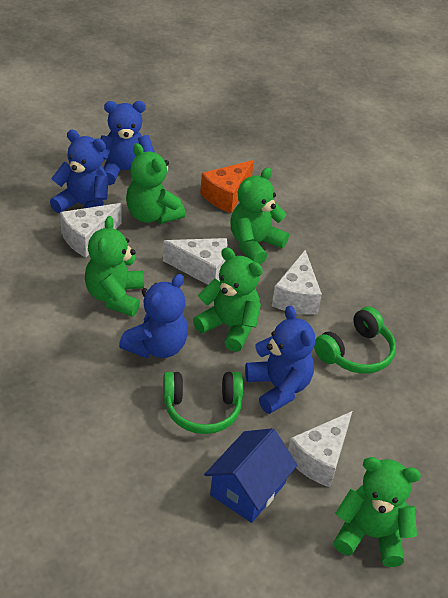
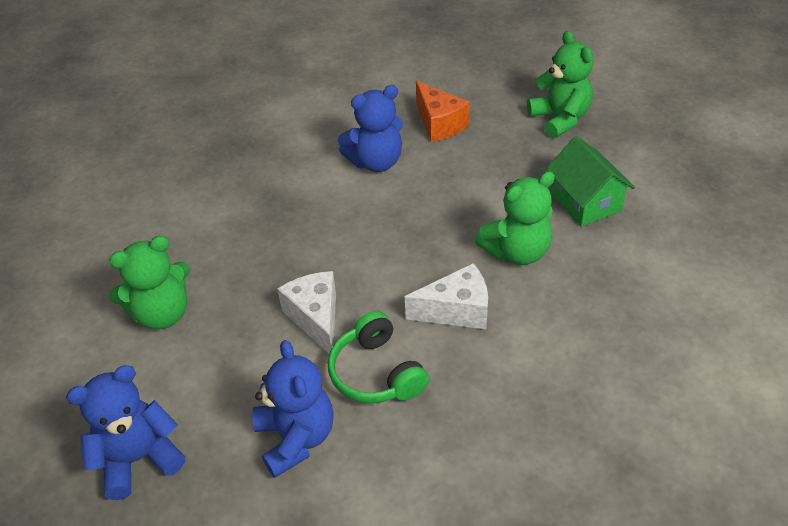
blue house: [204,428,297,523] = 1 -> none = 0
blue teddy bear: [50,130,109,213] [100,101,155,185] [119,274,188,358] [245,306,315,414] = 4 -> [66,365,185,500] [252,340,334,478] [338,85,403,172] = 3
green headphones: [163,372,243,434] [314,307,396,374] = 2 -> [328,311,429,404] = 1
green house: none = 0 -> [546,136,635,227] = 1
green teddy bear: [85,216,144,317] [126,143,185,224] [193,247,263,352] [231,167,289,264] [333,457,421,567] = 5 -> [109,236,190,329] [475,171,555,265] [527,31,594,138] = 3
white cheese: [60,203,122,257] [163,238,227,285] [272,250,322,315] [288,411,352,487] = 4 -> [277,271,336,354] [405,263,488,329] = 2

